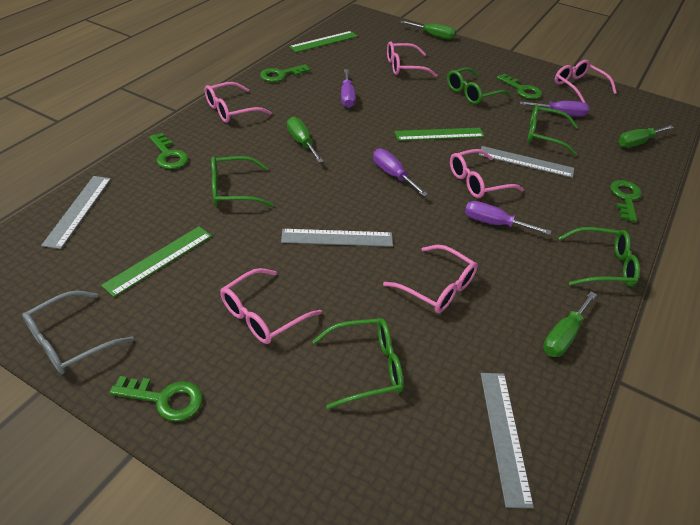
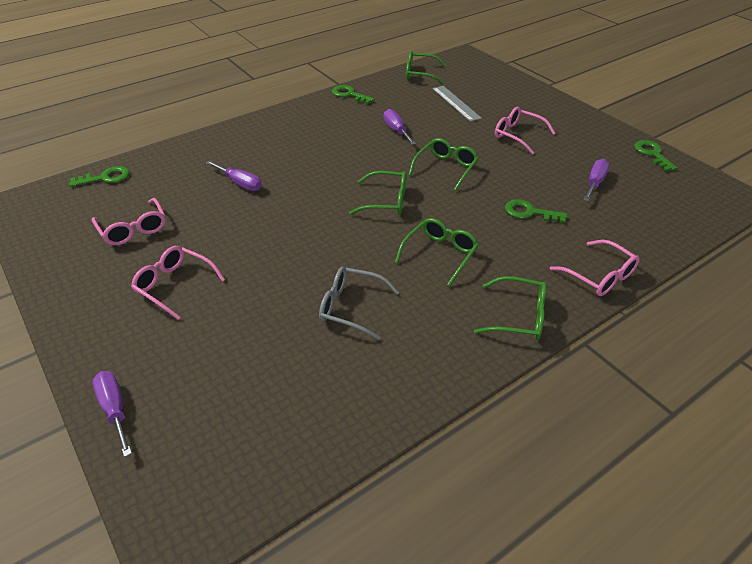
green key: [110,376,203,421] [149,133,188,169] [260,64,310,82] [497,74,542,99] [610,180,642,222] = 5 -> [69,166,130,187] [332,85,375,104] [505,199,567,223] [634,140,677,171] = 4
green ruler: [101,226,212,297] [289,31,358,52] [394,128,485,141] = 3 -> none = 0
green screwdriver: [287,117,324,163] [400,21,456,40] [543,292,597,357] [618,125,674,148] = 4 -> none = 0
grey ruler: [41,176,111,249] [281,229,393,247] [479,146,574,178] [481,373,534,508] = 4 -> [432,86,482,122] = 1
pink glasses: [205,82,272,123] [220,268,322,344] [383,245,478,313] [387,41,438,77] [450,149,524,198] [555,60,617,103] = 6 -> [92,198,166,245] [131,246,225,320] [495,107,555,155] [550,240,640,296] = 4

